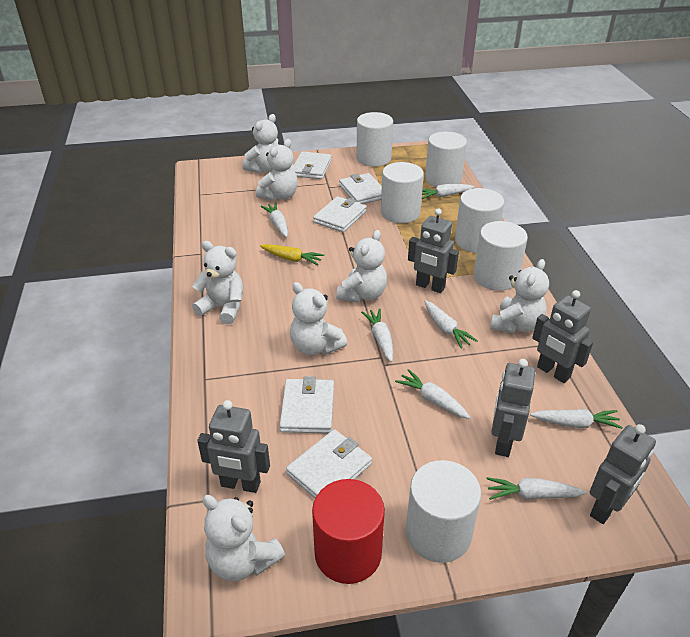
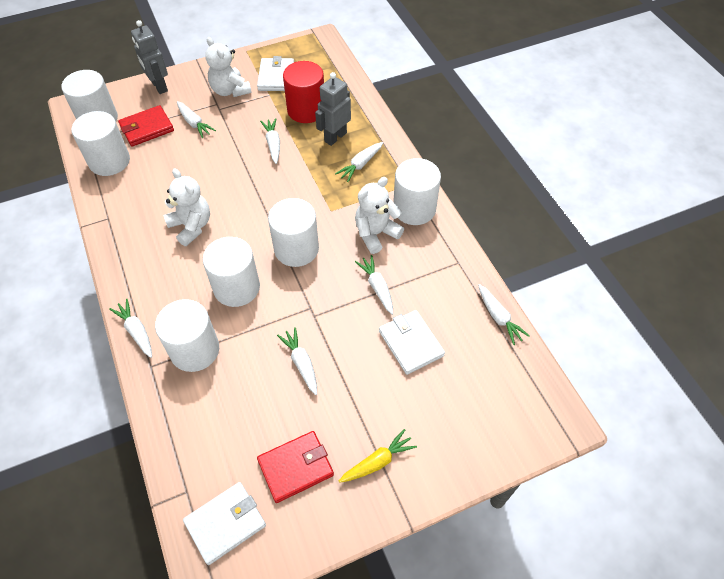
grey robot: [197,400,270,493] [408,208,459,293] [492,359,535,457] [532,290,593,383] [590,424,656,524] = 5 -> [131,20,168,94] [315,72,351,146] = 2
red wallet: none = 0 -> [118,105,174,147] [257,431,334,503] = 2
white teddy bear: [192,241,243,324] [203,495,285,581] [242,114,279,173] [256,139,298,201] [290,282,347,355] [336,230,387,303] [490,259,549,334] = 7 -> [164,168,210,246] [205,37,252,97] [355,177,404,254] = 3
white wallet: [279,376,334,433] [286,429,372,498] [293,151,332,179] [313,196,367,232] [339,173,382,204] = 5 -> [183,482,266,565] [257,56,294,91] [379,310,445,375] = 3

